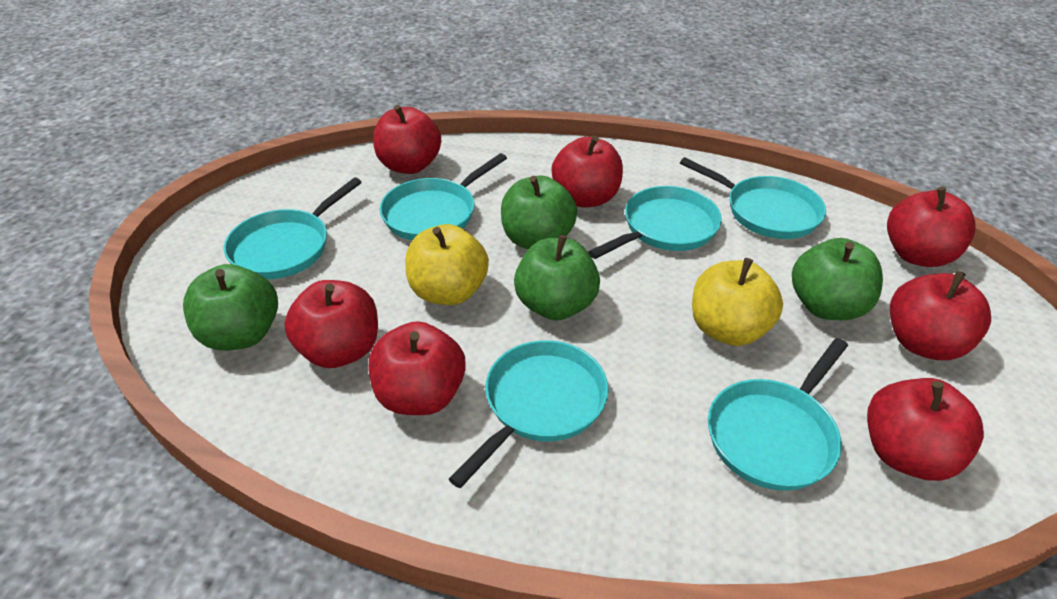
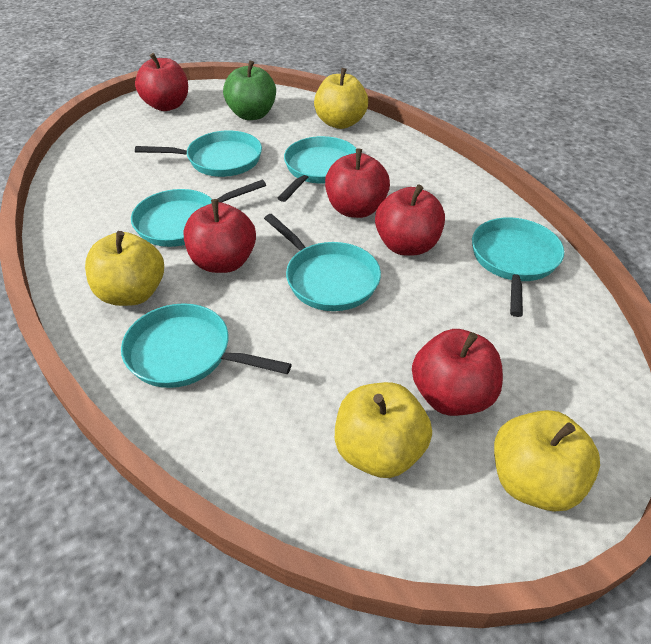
green apple: [183,264,278,351] [501,176,577,249] [514,235,600,320] [792,238,883,320] = 4 -> [223,60,276,120] = 1
red apple: [284,280,378,368] [369,321,466,415] [373,105,441,174] [552,136,623,207] [867,378,984,481] [887,187,976,267] [890,271,991,360] = 7 -> [135,53,188,111] [184,199,256,273] [325,149,390,218] [375,184,445,256] [412,329,503,416] = 5
yellow apple: [405,224,489,305] [692,258,783,346] = 2 -> [85,231,164,306] [314,68,368,129] [335,382,432,478] [494,410,600,512] = 4

